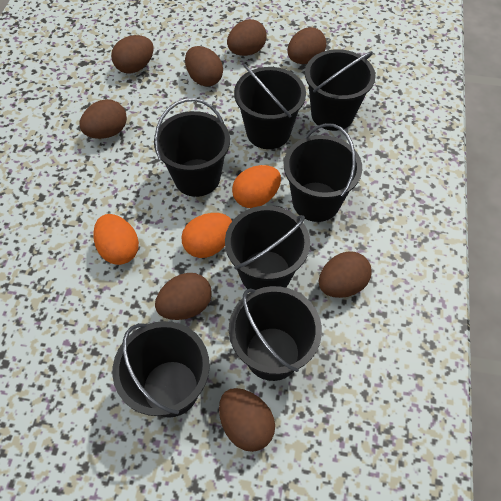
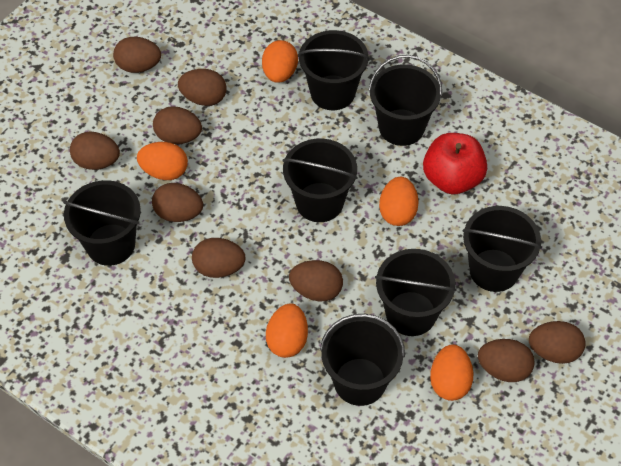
brown egg: [80,99,127,139] [111,35,154,73] [155,273,212,320] [185,46,223,87] [219,388,275,452] [227,19,267,56] [288,27,326,64] [319,251,372,298] = 8 -> [70,132,120,170] [113,37,161,73] [152,183,203,222] [153,106,202,144] [178,69,227,106] [192,238,245,278] [289,260,343,301] [478,339,535,382] [529,321,586,364] = 9
orange egg: [93,214,139,265] [181,213,232,258] [232,165,281,208] = 3 -> [137,142,188,180] [262,40,298,83] [266,303,308,358] [379,177,419,226] [430,344,473,401] = 5
red apple: none = 0 -> [423,133,487,194] = 1

